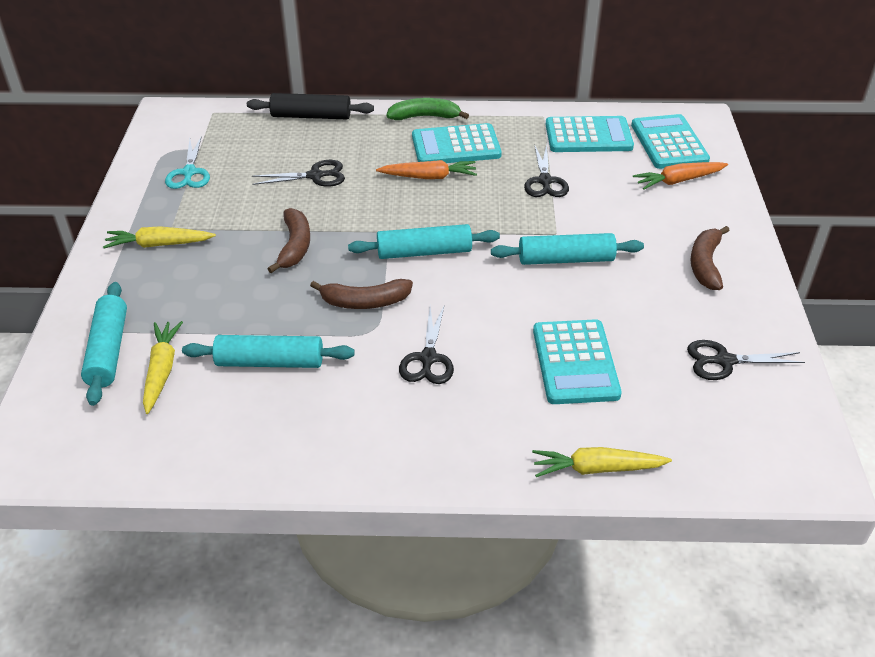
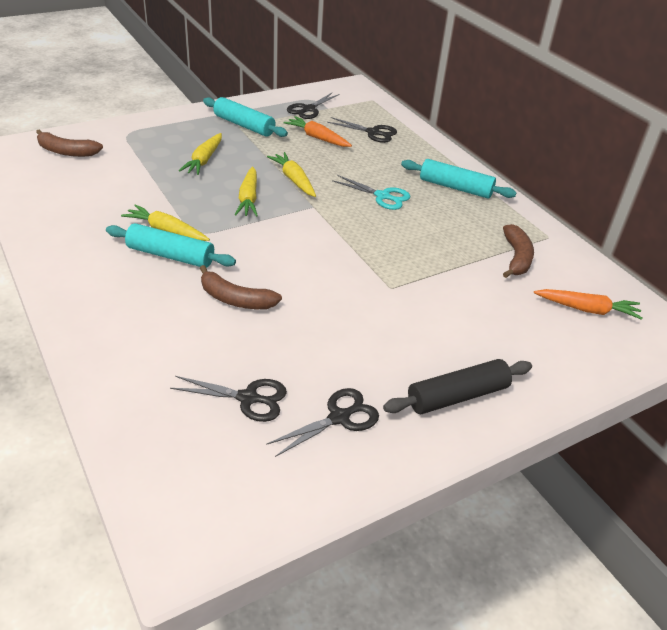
green banana: [386,98,469,120] = 1 -> none = 0
turquoise calculator: [412,123,502,163] [533,319,622,404] [545,116,634,152] [631,114,710,169] = 4 -> none = 0
turquoise rolling pin: [81,282,127,406] [182,335,355,368] [348,224,500,259] [491,233,644,265] = 4 -> [106,223,236,268] [203,97,288,137] [401,159,517,199] = 3
yellow carrot: [103,226,216,248] [143,321,183,414] [532,447,672,477] = 3 -> [121,205,210,241] [179,133,222,175] [235,166,258,216] [267,152,316,197] = 4

